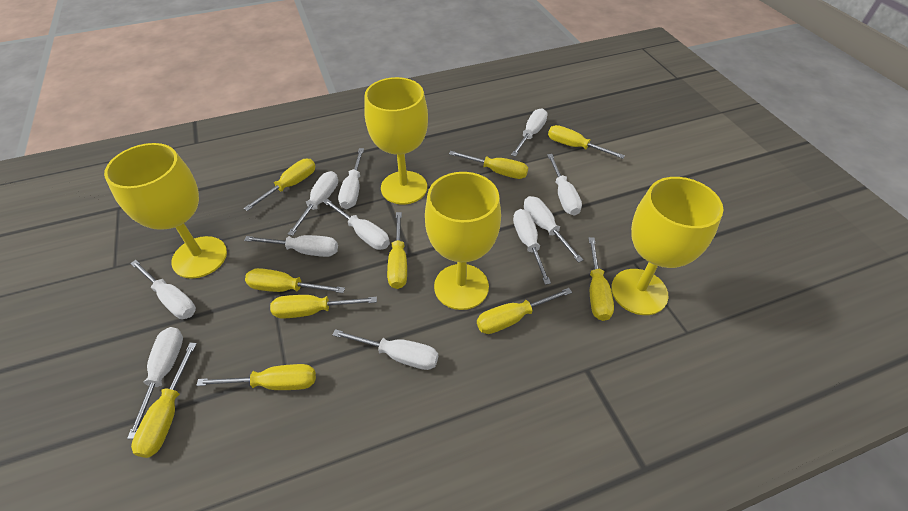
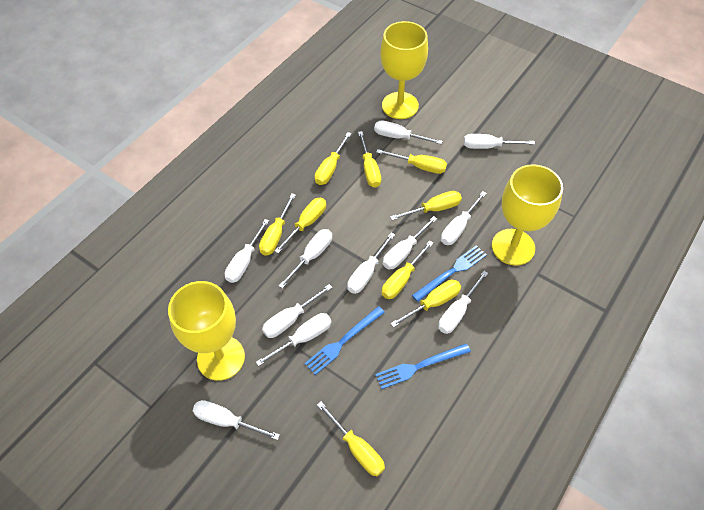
blue fork: none = 0 -> [305,306,385,375] [375,343,471,389] [412,245,487,302] = 3
yellow goblet: [104,143,227,279] [364,77,428,204] [425,172,501,310] [611,177,723,315] = 4 -> [168,281,245,381] [380,21,428,119] [492,164,563,266] = 3
yellow screwdriver: [131,343,197,458] [196,364,316,390] [244,159,315,211] [245,268,345,293] [270,295,377,318] [387,212,407,289] [449,151,528,179] [477,288,572,334] [548,125,625,159] [589,237,614,321] = 10 -> [259,193,296,256] [275,198,326,254] [315,132,352,185] [317,401,385,476] [358,131,381,188] [376,149,447,174] [382,240,433,299] [390,191,462,220] [390,280,461,328] = 9

